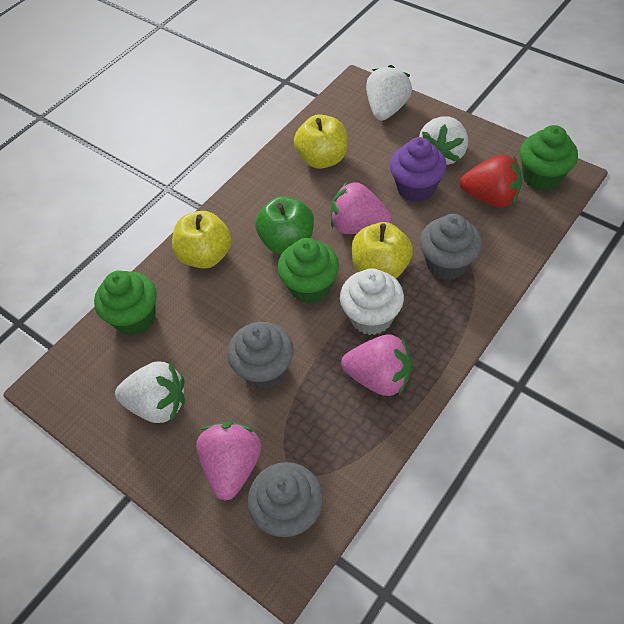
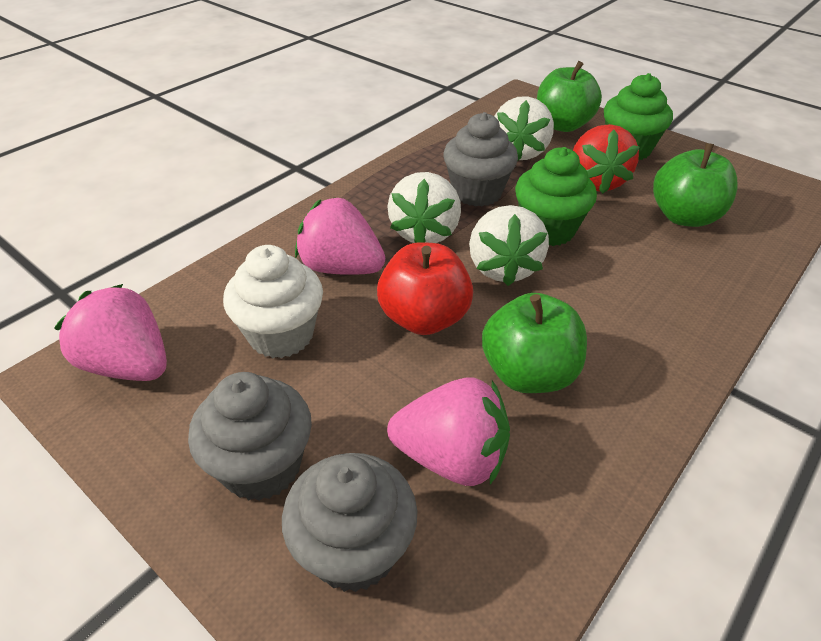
green apple: [255,196,314,254] = 1 -> [482,293,587,393] [537,61,602,132] [653,143,738,227] = 3
green cupcake: [94,270,157,335] [277,238,339,304] [520,125,578,191] = 3 -> [515,147,597,246] [604,73,673,160] = 2
purple cupcake: [390,137,447,202] = 1 -> none = 0
red apple: none = 0 -> [377,242,473,335] = 1
yellow apple: [172,211,232,269] [294,114,348,169] [352,222,413,279] = 3 -> none = 0

